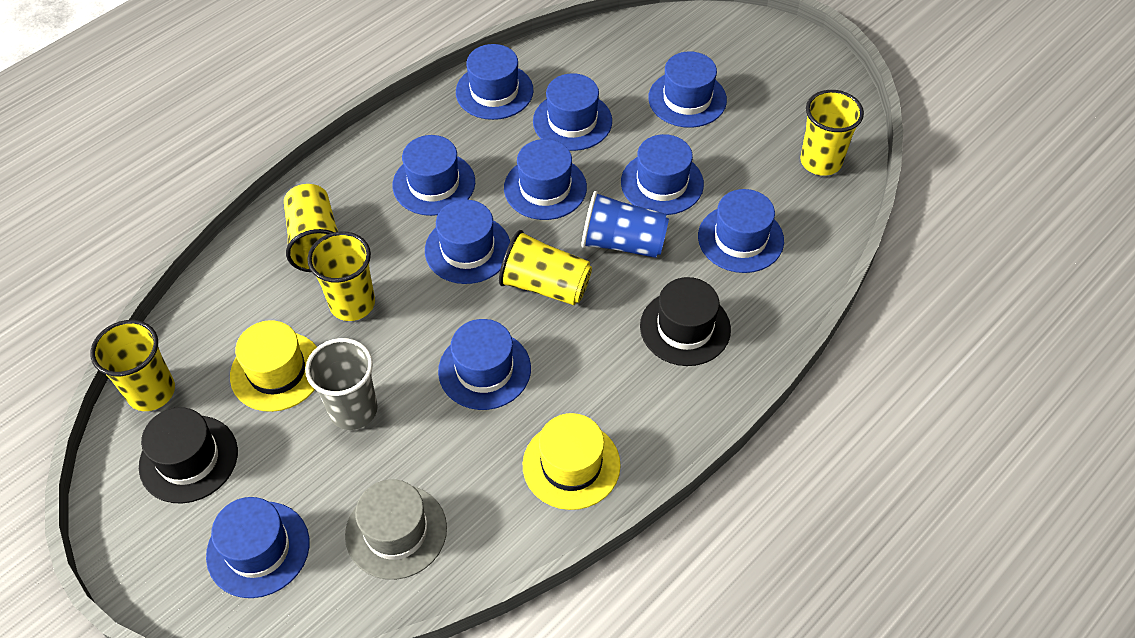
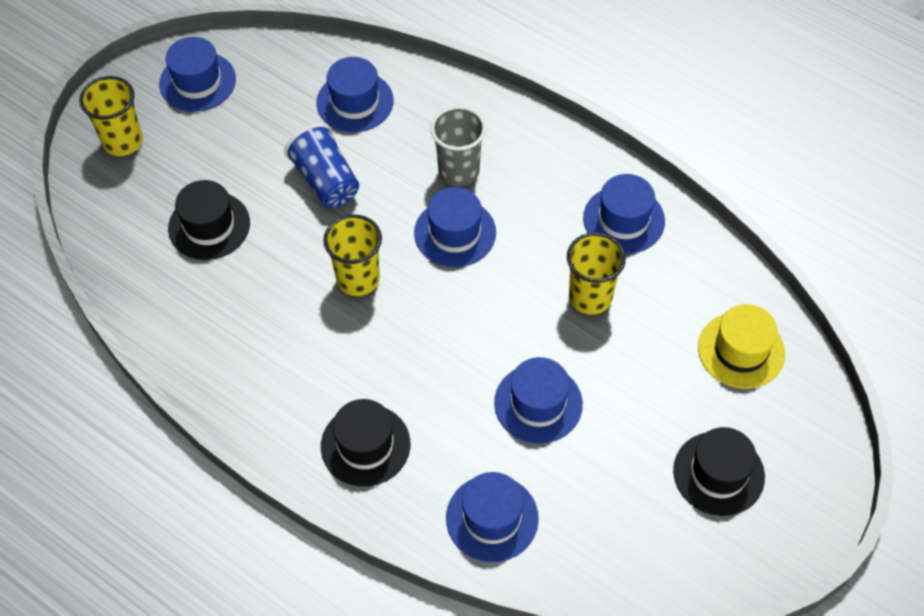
black hat: [139,407,238,504] [640,277,731,366] = 2 -> [168,180,250,260] [321,399,410,487] [673,427,765,516] = 3
blue hat: [206,497,310,598] [393,135,475,216] [425,200,510,284] [438,319,531,410] [456,44,533,120] [504,139,587,220] [533,73,612,151] [621,134,704,215] [648,51,727,128] [698,189,784,273] = 10 -> [159,37,236,112] [316,57,394,132] [414,187,496,267] [446,472,539,562] [494,357,583,444] [583,174,665,254] = 6
grey hat: [345,479,447,580] = 1 -> none = 0
yellow cup: [90,320,175,411] [284,184,338,272] [307,232,375,321] [499,230,592,305] [800,90,864,176] = 5 -> [79,76,143,156] [323,214,382,296] [567,232,626,315] = 3
yellow hat: [230,320,317,412] [523,413,621,510] = 2 -> [698,304,785,389] = 1

